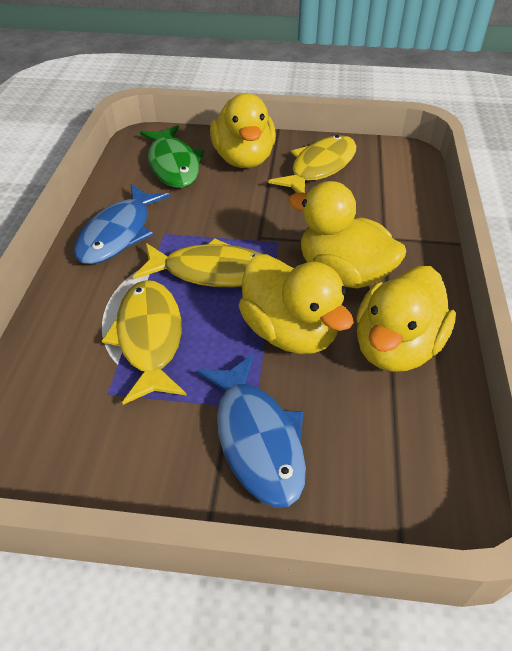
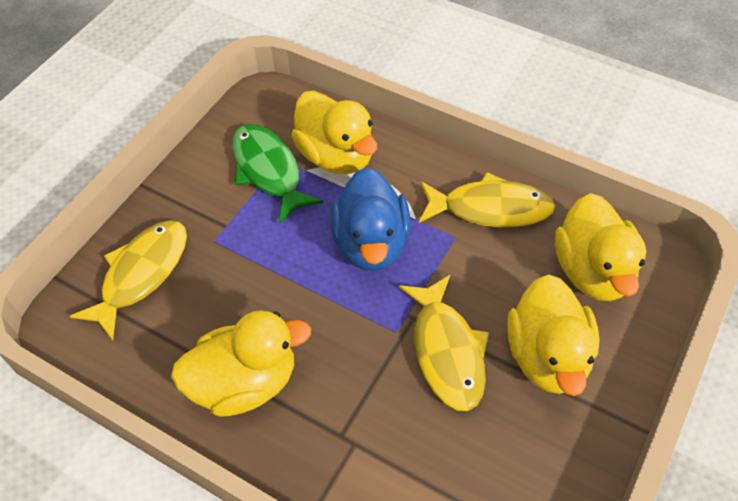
blue duck: none = 0 -> [330,167,411,271] = 1
blue fish: [74,184,170,264] [196,354,306,508] = 2 -> none = 0

